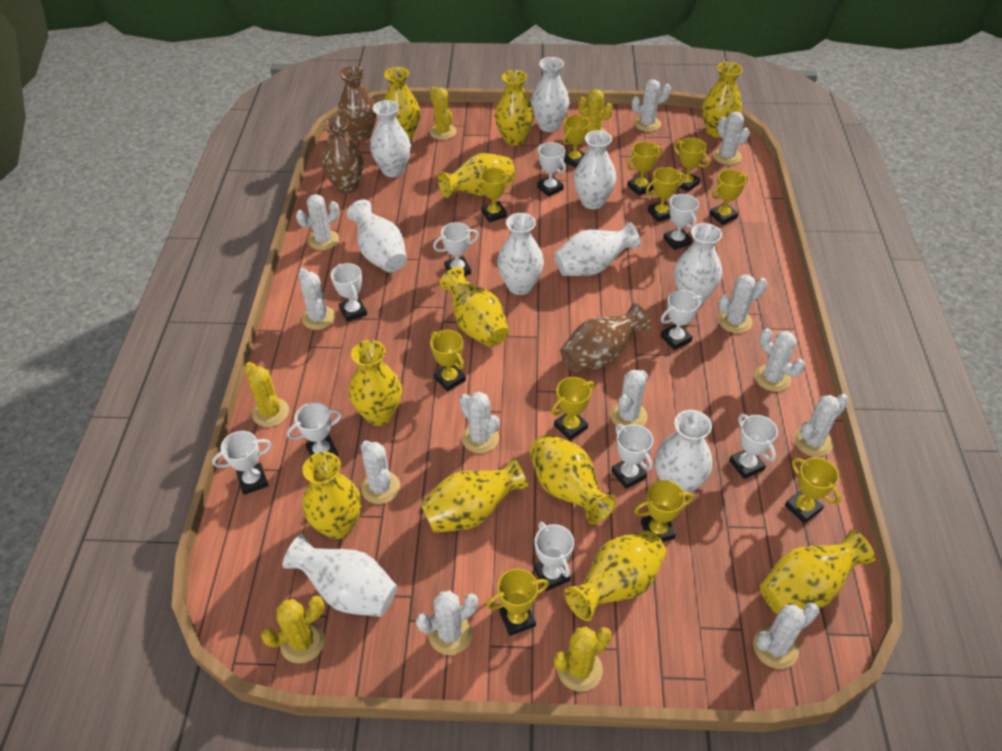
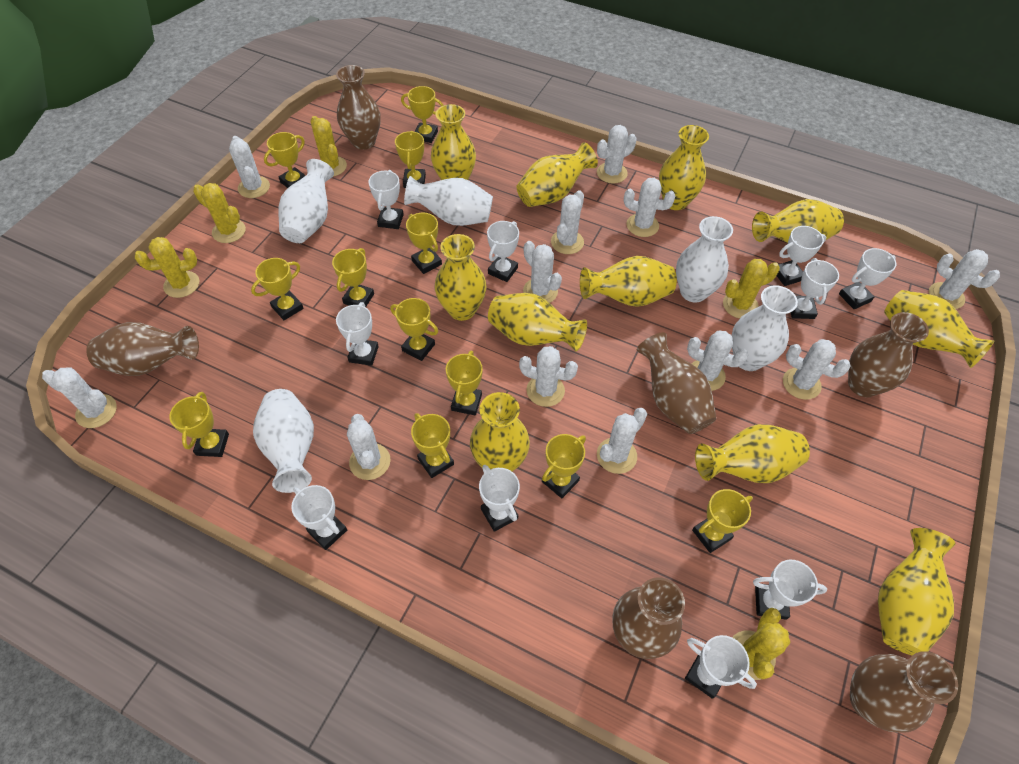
brown vase: [322,116,364,194] [338,66,377,141] [560,303,650,372] = 3 -> [86,322,199,376] [336,65,381,150] [612,577,685,659] [637,332,717,434] [848,312,929,397] [850,651,958,733] = 6
white vase: [282,534,397,617] [347,199,407,273] [370,100,411,177] [497,213,544,295] [531,57,570,132] [555,222,640,276] [574,130,616,209] [655,410,712,493] [674,223,722,304] = 9 -> [253,389,314,493] [278,159,334,243] [404,176,493,226] [676,216,733,303] [731,285,798,371] = 5
yellow trophy: [430,330,466,392] [473,167,514,222] [486,569,549,636] [551,377,595,440] [563,115,590,168] [627,141,662,196] [634,480,694,542] [646,167,685,222] [674,138,710,192] [710,169,748,225] [785,457,841,523] = 11 -> [169,392,229,457] [251,258,304,320] [264,132,306,188] [332,248,374,307] [390,298,438,361] [395,131,426,188] [401,86,444,143] [406,213,442,274] [411,413,454,478] [446,351,483,415] [542,434,586,498] [692,489,753,553] = 12

